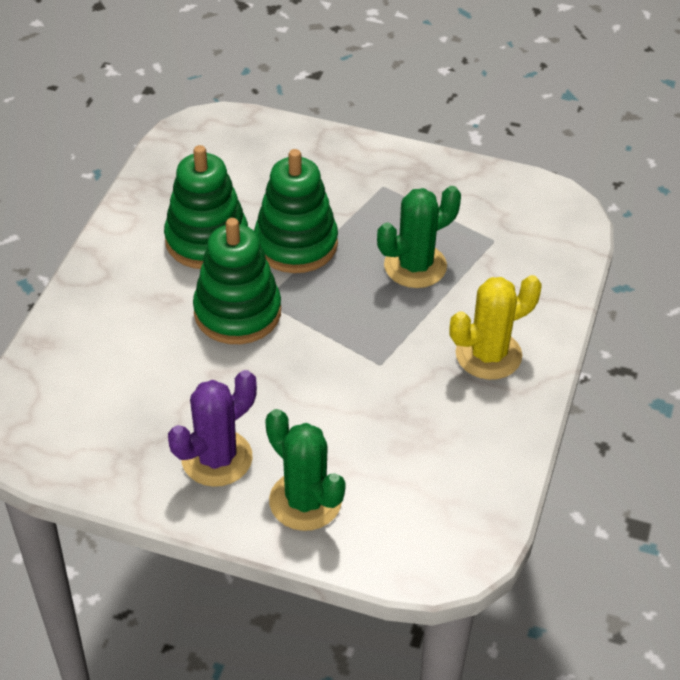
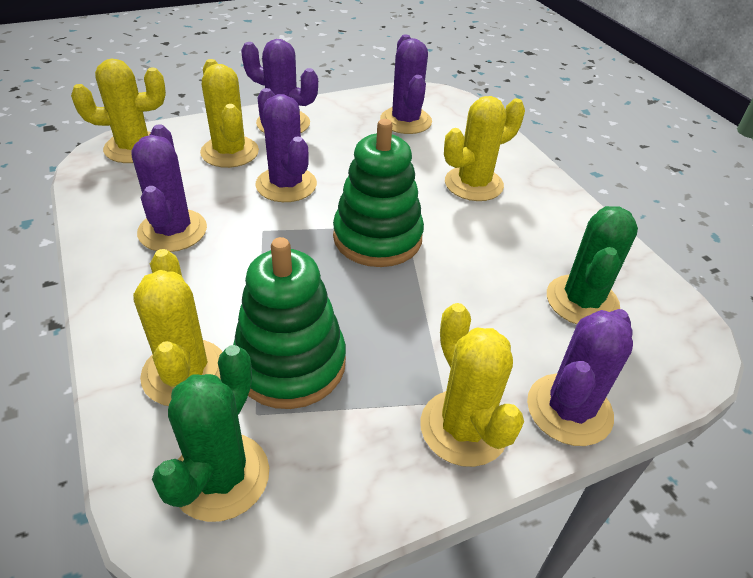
green stacking toy: [164,145,248,269] [193,218,281,344] [254,149,338,273] = 3 -> [233,237,346,409] [333,119,424,267] = 2
purple cactus: [168,370,257,487] = 1 -> [131,124,207,252] [241,39,318,133] [256,88,317,202] [380,34,432,134] [527,309,633,446] = 5
yellow cactus: [450,275,542,380] = 1 -> [71,59,166,163] [133,249,222,406] [200,59,259,168] [420,303,524,467] [444,96,525,201] = 5

